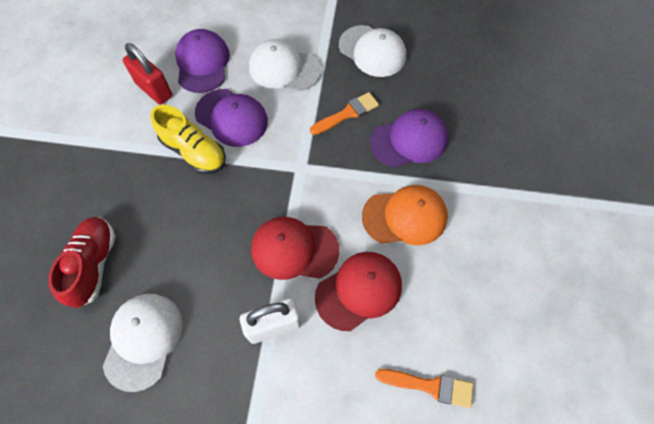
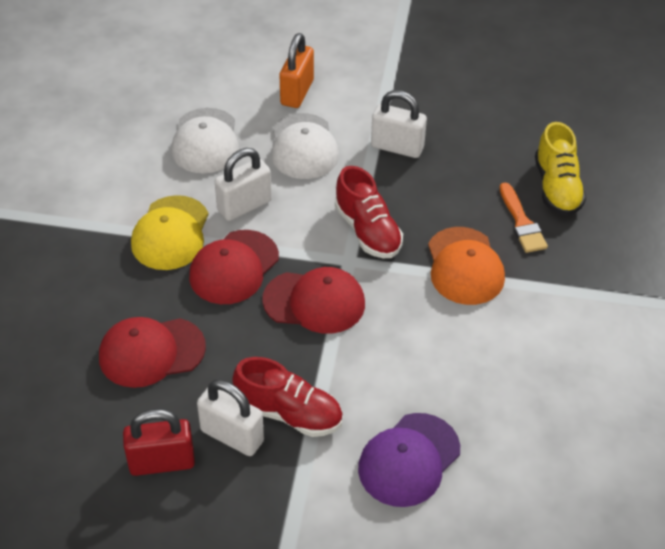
orange brush: [310,92,379,135] [375,369,473,408] = 2 -> [500,182,548,253] = 1
orange padlock: none = 0 -> [280,33,314,108] = 1
purple cap: [175,29,230,93] [195,89,268,147] [370,109,448,168] = 3 -> [358,413,460,507] = 1
red cap: [251,217,339,280] [315,252,402,331] = 2 -> [99,317,206,388] [189,230,279,304] [262,267,365,334] = 3
red shoe: [48,217,115,308] = 1 -> [232,357,343,437] [335,166,403,258] = 2
white cap: [103,294,183,392] [249,39,322,91] [339,25,406,77] = 3 -> [171,108,239,173] [271,113,339,179] = 2
white padlock: [240,298,301,344] = 1 -> [197,380,264,456] [215,148,272,221] [371,90,427,158] = 3
yellow cap: none = 0 -> [131,195,209,270] = 1

